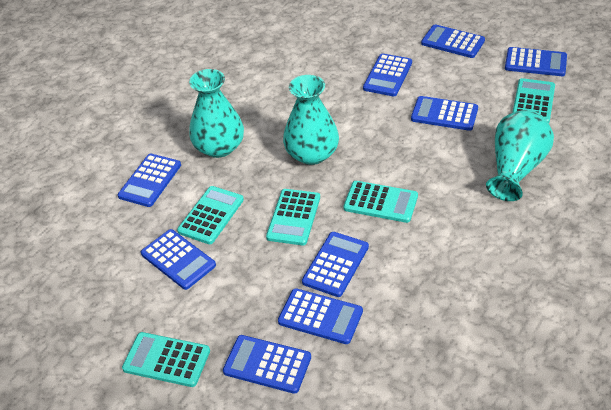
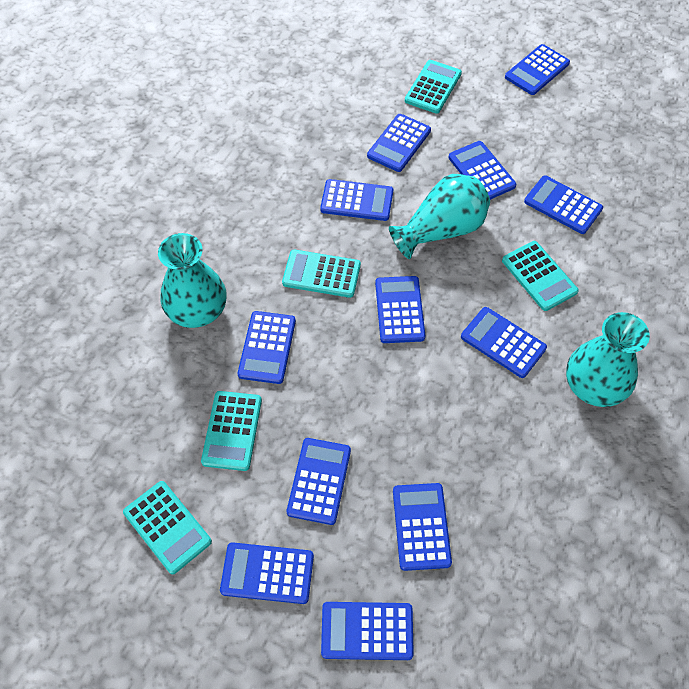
blue calculator: [118,154,181,207] [141,229,216,290] [223,335,311,394] [278,288,363,344] [302,232,369,297] [363,53,412,96] [411,96,478,131] [421,24,485,58] [505,47,567,76] = 9 -> [220,542,314,604] [238,311,296,384] [287,438,351,525] [320,179,393,221] [321,602,414,660] [367,114,431,172] [375,276,426,343] [393,483,452,571] [448,141,516,200] [461,307,547,378] [505,44,570,95] [524,175,603,234] = 12

